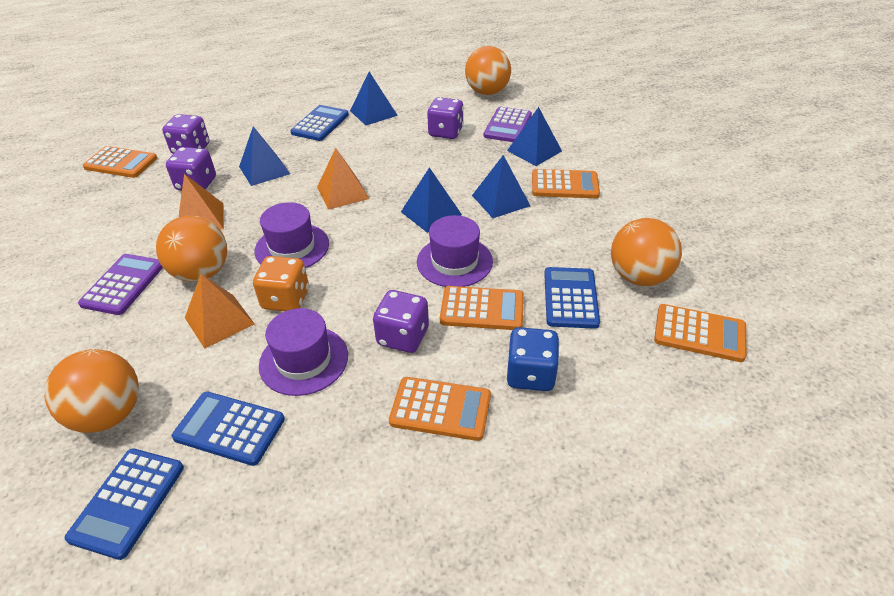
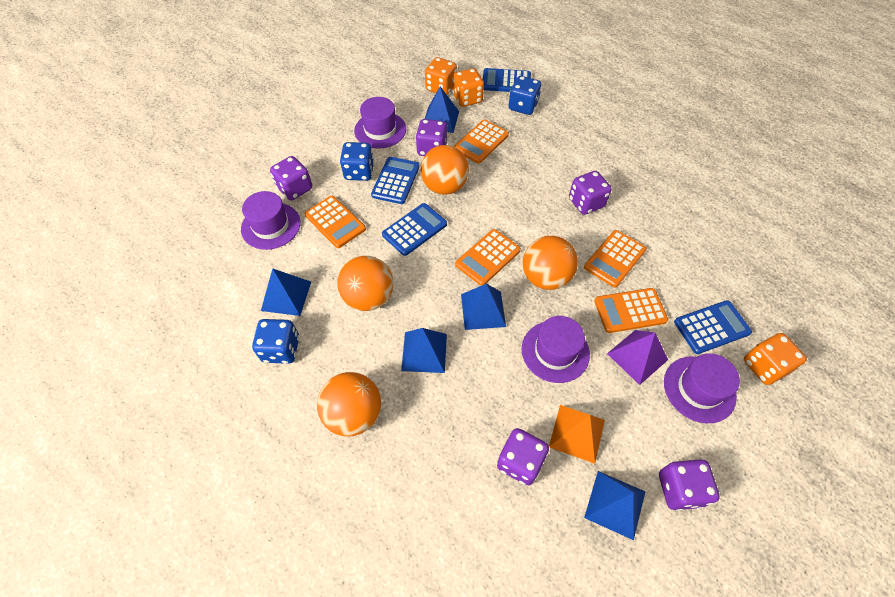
blue dice: [507,327,560,391] = 1 -> [252,319,299,364] [340,142,374,181] [509,76,542,115] = 3
orange dice: [253,256,309,311] = 1 -> [425,57,457,95] [452,68,484,107] [744,333,807,385] = 3
orange pyramid: [179,174,224,230] [185,274,255,349] [317,148,369,210] = 3 -> [549,405,605,464] = 1
purple calculator: [78,254,163,315] [484,107,532,142] = 2 -> none = 0
purple dice: [162,114,209,154] [166,147,216,191] [373,290,429,353] [427,97,464,139] = 4 -> [270,156,312,200] [416,119,447,156] [497,428,549,485] [569,171,612,215] [659,460,720,511] = 5
purple hat: [254,202,329,268] [259,308,348,396] [417,215,493,287] = 3 -> [241,191,301,250] [354,97,406,148] [522,316,590,383] [664,353,740,423] = 4
purple pyramid: none = 0 -> [607,330,668,385] = 1

